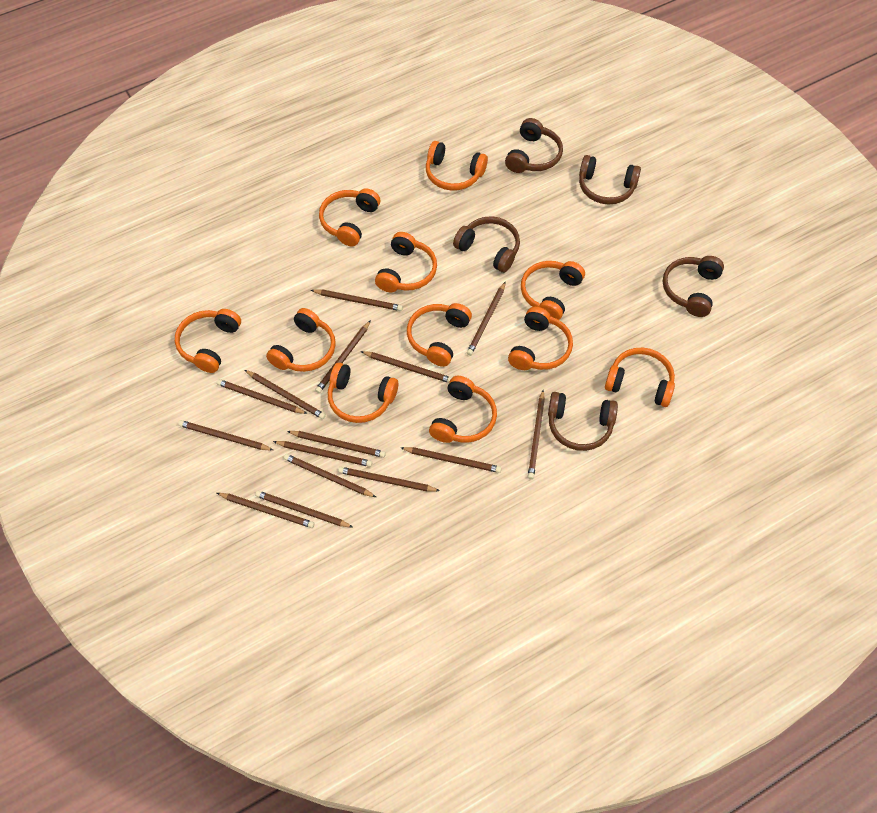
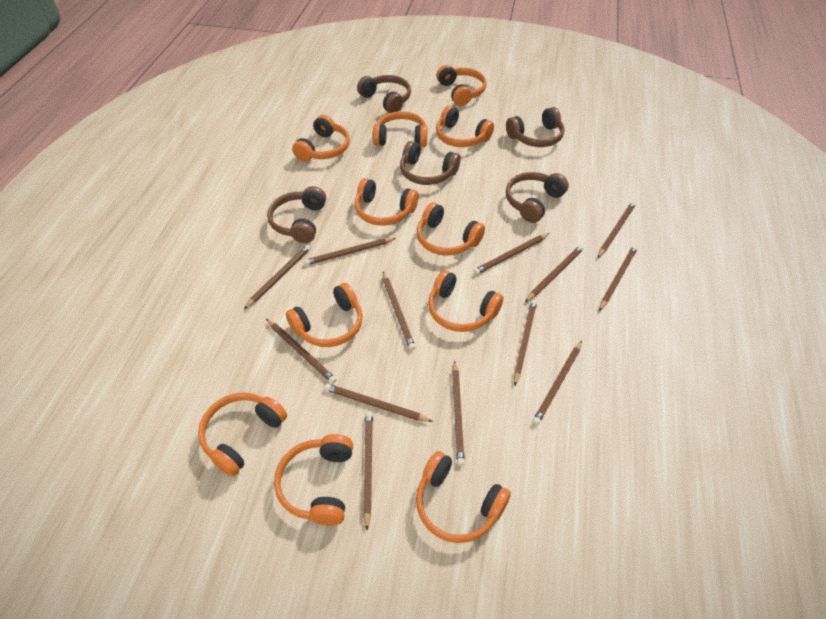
brown pencil: [178,420,273,450] [217,379,308,414] [217,493,315,528] [245,370,326,419] [255,491,354,528] [273,441,372,467] [283,454,376,497] [287,431,386,458] [311,289,403,311] [315,320,371,393] [338,467,440,491] [360,351,452,383] [401,447,502,473] [467,281,506,356] [528,390,545,479] = 15 -> [244,245,311,309] [266,319,337,384] [304,238,396,265] [324,384,433,422] [363,411,373,530] [383,272,416,350] [452,361,465,466] [474,233,550,275] [514,300,537,386] [525,245,584,302] [533,341,582,425] [598,202,636,258] [599,245,638,311] = 13

